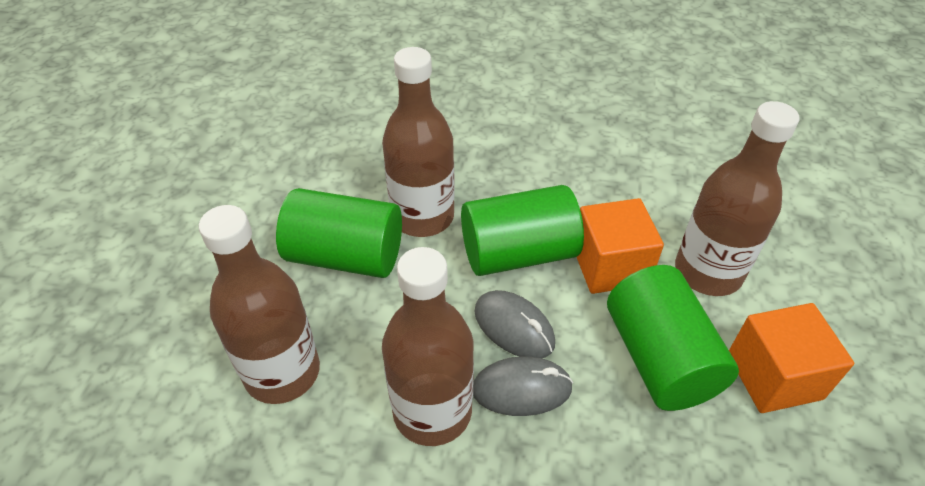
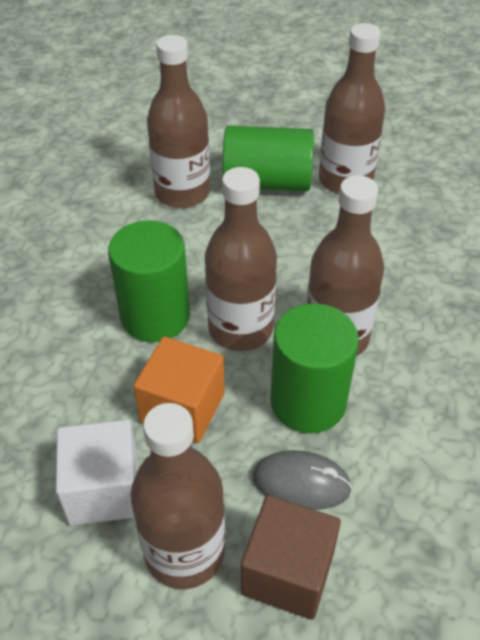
brown bottle: [199,205,320,404] [382,47,455,237] [382,247,474,446] [675,101,799,296] = 4 -> [131,403,225,589] [147,35,210,208] [205,167,277,351] [306,175,384,356] [319,23,385,194] = 5
brown cube: none = 0 -> [241,495,341,620] = 1
grey mouse: [473,356,573,416] [474,290,555,358] = 2 -> [253,450,352,510] = 1
orange cube: [577,198,664,294] [729,303,854,413] = 2 -> [133,336,225,443] = 1
white cube: none = 0 -> [56,420,138,526] = 1

